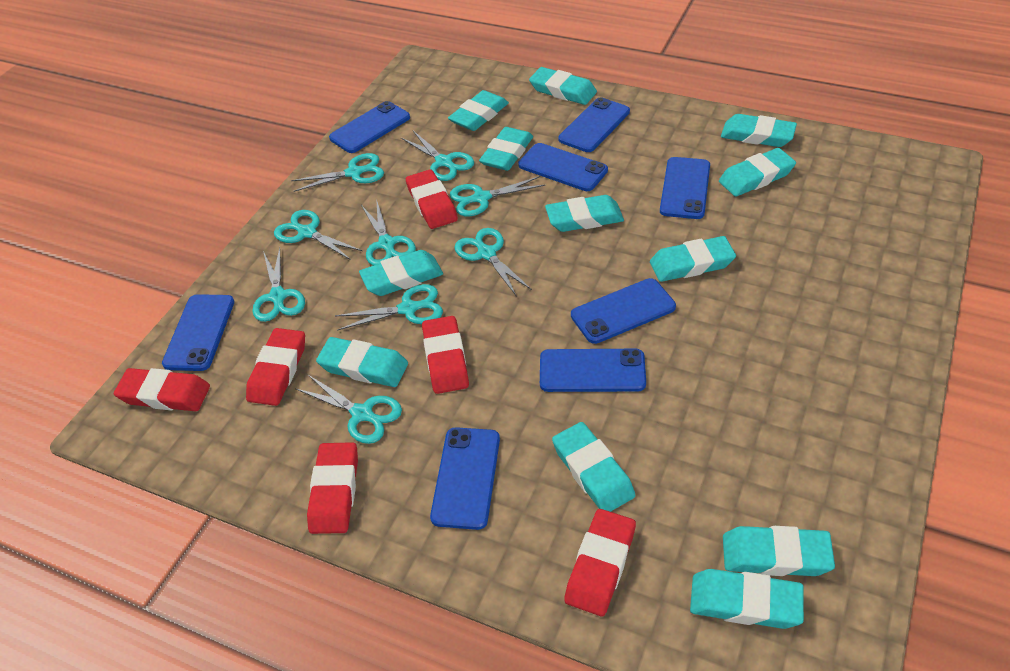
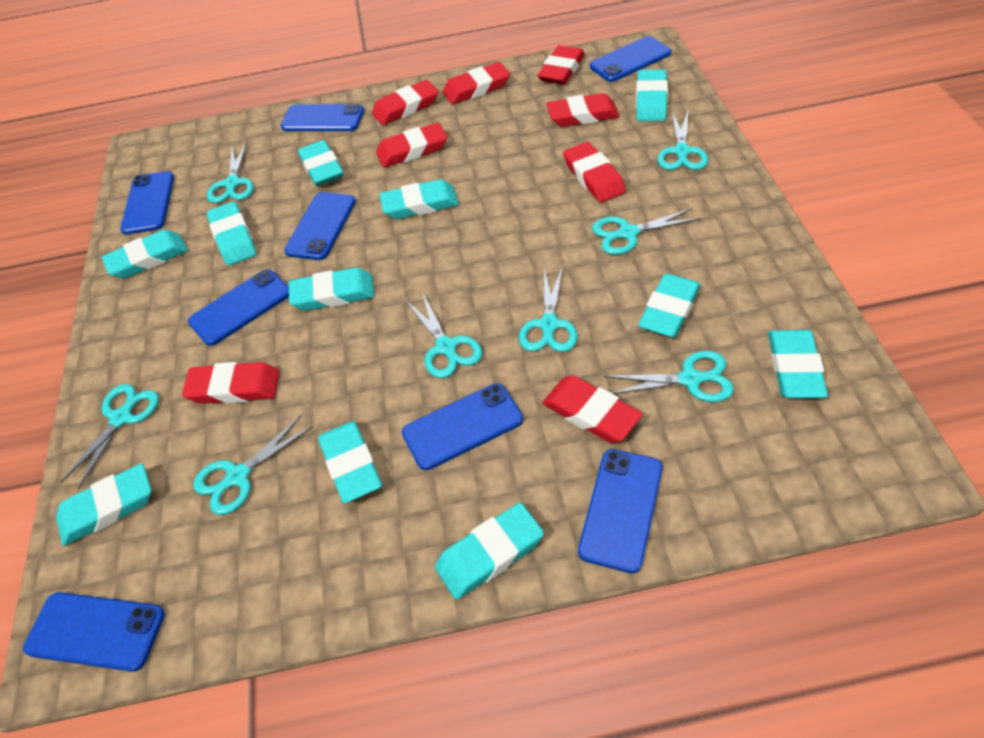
red eraser: [114,368,210,411] [246,328,305,406] [307,442,358,534] [406,169,458,229] [422,316,469,394] [564,509,636,616] = 6 -> [182,362,280,404] [372,80,439,125] [376,123,447,168] [443,62,510,104] [537,45,585,85] [542,375,642,443] [546,93,620,127] [563,142,626,203] = 8
turquoise eraser: [316,337,408,387] [359,250,443,296] [448,90,509,131] [479,127,533,171] [529,67,597,105] [545,195,624,232] [552,422,635,512] [650,236,736,282] [690,569,804,629] [719,148,796,196] [721,114,797,147] [723,526,835,576] = 12 -> [56,463,151,546] [102,230,188,278] [207,202,256,266] [289,267,374,311] [298,140,343,186] [318,421,382,503] [379,179,459,219] [435,503,544,600] [636,69,668,121] [638,273,701,338] [768,330,828,398] = 11
turquoise scissors: [252,247,305,322] [274,210,362,260] [291,153,384,192] [295,374,402,444] [335,284,443,330] [361,199,416,266] [401,131,474,181] [450,176,546,216] [454,228,532,297] = 9 -> [60,384,159,489] [193,416,313,515] [207,142,254,203] [406,292,482,378] [519,266,578,352] [592,208,700,255] [604,351,734,402] [657,111,708,170] = 8

